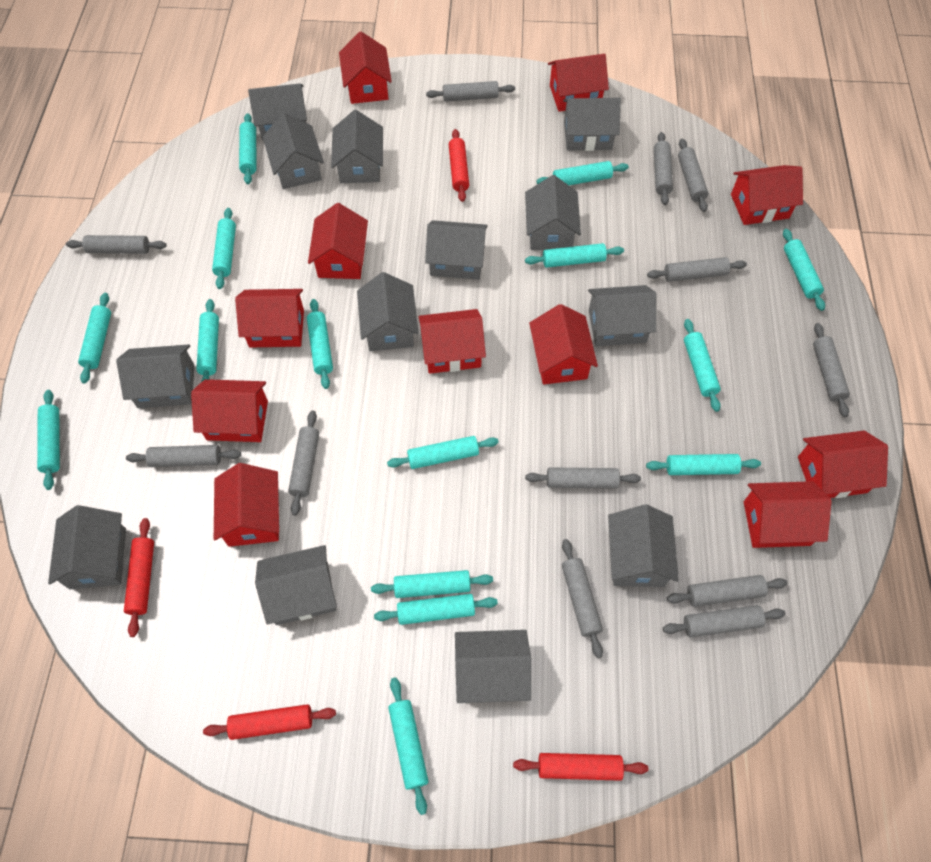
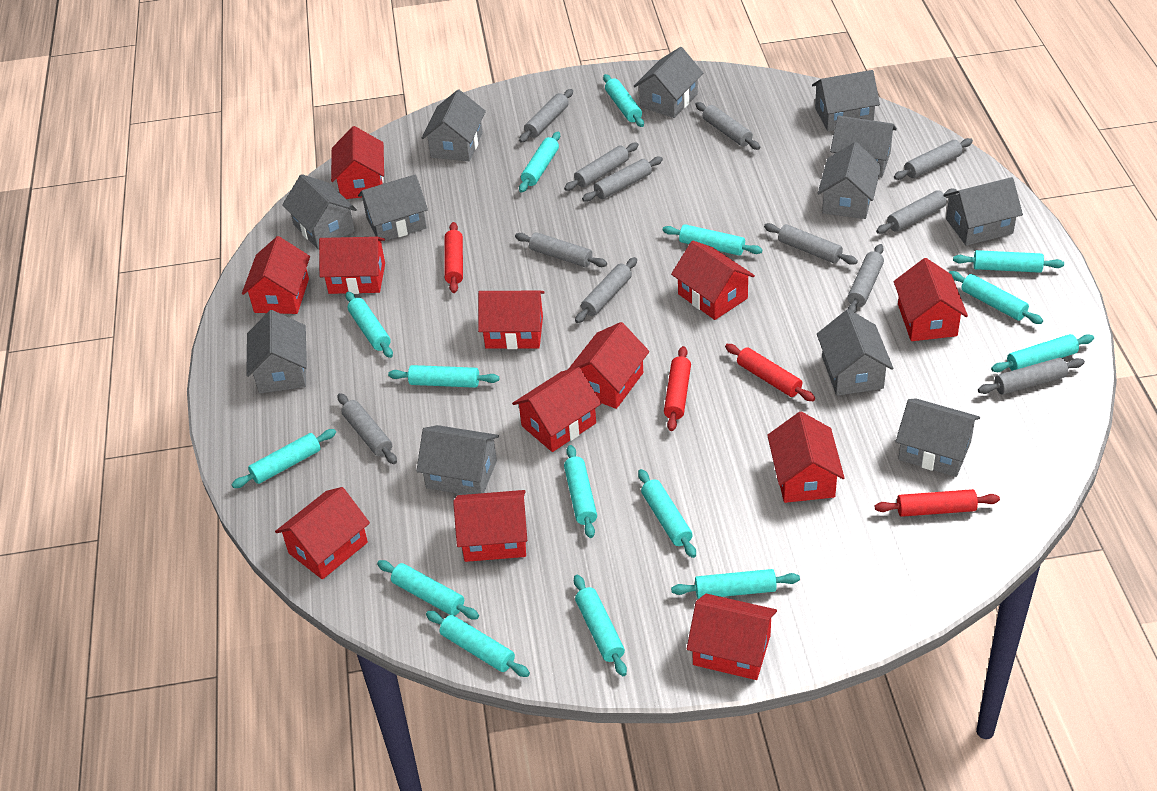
grey house: [48,505,126,589] [116,344,195,408] [248,83,307,141] [255,545,337,625] [263,113,324,189] [331,110,383,183] [357,272,418,351] [425,220,487,280] [455,630,531,703] [525,175,581,250] [563,98,621,151] [588,285,656,347] [608,505,679,587] = 13 -> [246,310,307,393] [282,174,357,249] [358,174,428,242] [416,425,499,495] [422,90,486,161] [634,47,703,118] [812,70,880,131] [817,309,893,396] [818,142,882,219] [830,115,897,178] [895,398,980,477] [944,177,1023,246] = 12
red house: [191,379,268,442] [214,463,279,547] [235,289,304,347] [308,203,368,279] [339,32,392,104] [418,309,486,374] [529,304,598,384] [548,54,609,112] [731,165,803,225] [744,481,832,548] [798,431,888,498] = 11 -> [242,236,310,314] [275,487,370,579] [319,237,385,294] [331,126,384,199] [453,490,527,562] [478,291,545,349] [512,367,601,452] [568,322,649,409] [671,241,755,320] [687,594,777,680] [767,412,845,503] [894,258,968,341] = 12

